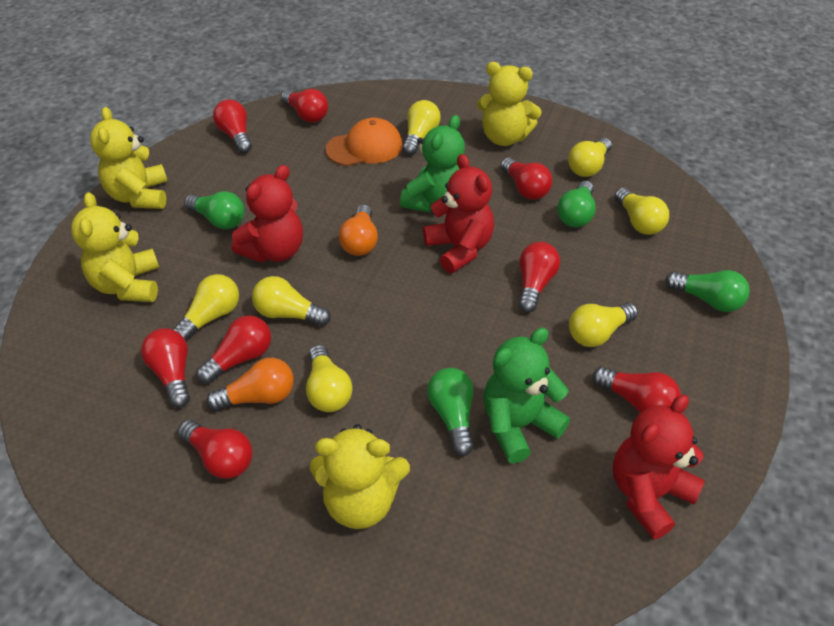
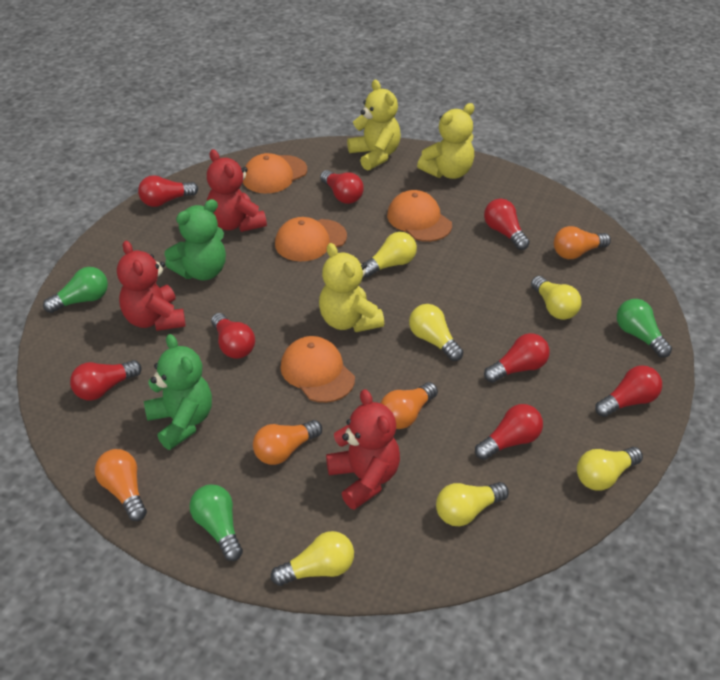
green light bulb: [184,191,244,229] [427,368,474,456] [557,181,596,227] [665,270,750,312] = 4 -> [43,267,108,313] [189,484,243,561] [617,299,672,357] = 3
orange cap: [326,118,403,166] = 1 -> [243,153,307,193] [275,217,347,261] [280,336,355,403] [387,190,452,242] = 4
orange light bulb: [206,358,294,411] [339,205,378,256] = 2 -> [95,449,147,521] [253,420,322,465] [381,382,438,429] [554,226,611,259] = 4
yellow light bulb: [172,274,239,342] [252,276,331,326] [306,345,353,412] [402,100,441,155] [568,138,612,177] [569,303,638,347] [614,187,669,235] = 7 -> [271,531,354,586] [364,232,417,277] [409,304,463,361] [436,482,509,526] [531,276,581,320] [577,447,643,491] = 6
yellow teddy bear: [71,192,159,302] [90,107,167,209] [310,424,410,529] [477,62,542,146] = 4 -> [319,243,384,332] [347,80,401,171] [417,103,474,179] = 3

